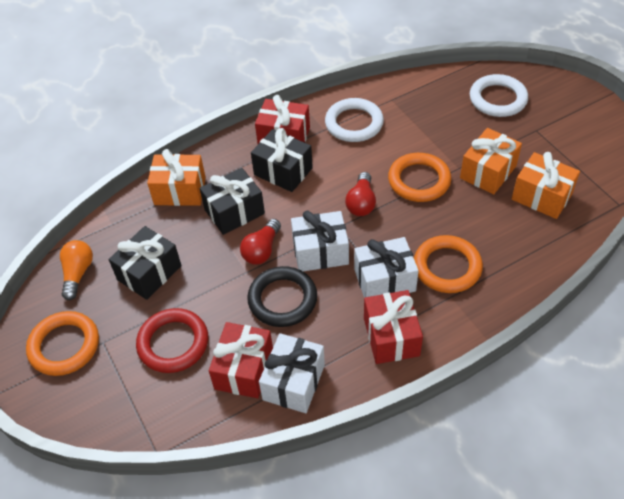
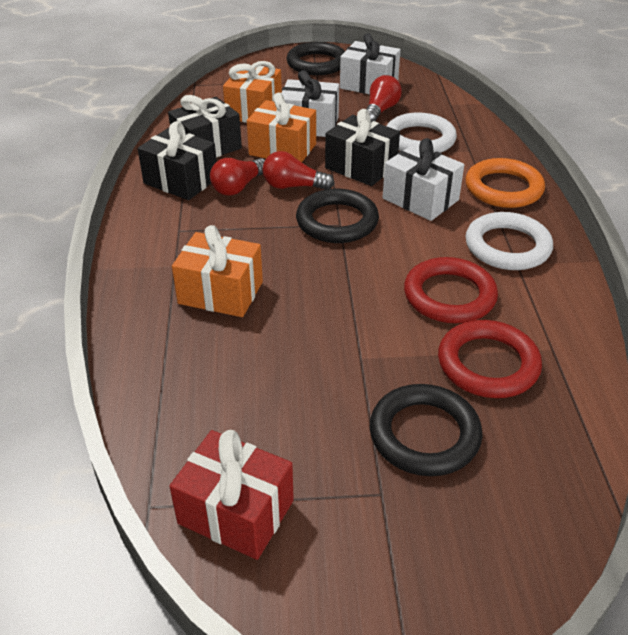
black ring: [247,266,317,327] = 1 -> [286,42,345,75] [296,189,379,243] [370,384,483,476] = 3
orange light bulb: [60,240,93,300] = 1 -> none = 0
orange ring: [26,311,99,376] [388,153,451,202] [414,235,483,293] = 3 -> [466,158,545,208] = 1
red gift: [209,322,273,398] [255,95,310,144] [364,290,423,364] = 3 -> [169,430,294,560] = 1
red light bulb: [240,219,281,265] [345,172,376,216] = 2 -> [210,158,265,196] [262,151,335,190] [366,75,402,121] = 3
red ring: [136,308,208,373] = 1 -> [404,257,498,323] [438,320,542,398] = 2

